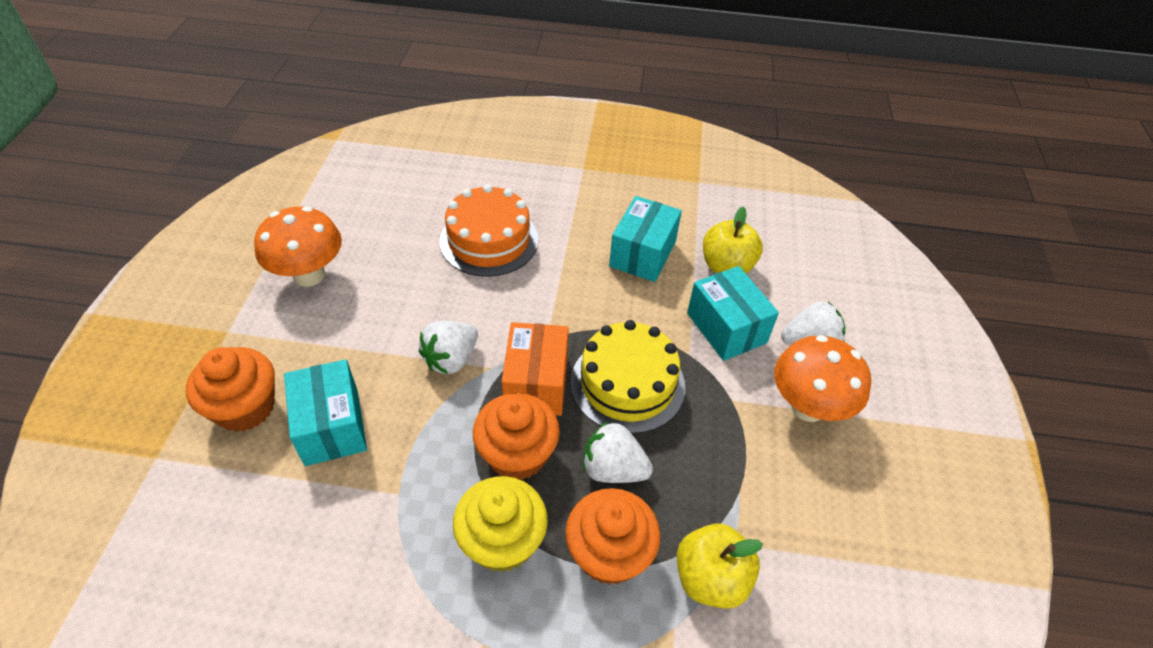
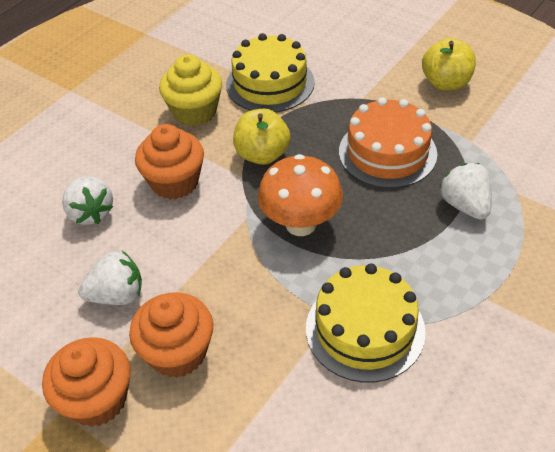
orange box: [501,322,569,416] = 1 -> none = 0
orange mushroom: [254,206,342,287] [774,335,871,422] = 2 -> [258,154,343,236] = 1
turquoise box: [284,359,367,466] [609,196,682,282] [687,266,779,361] = 3 -> none = 0
yellow cake: [571,320,685,434] = 1 -> [226,33,315,112] [306,263,426,382] = 2

